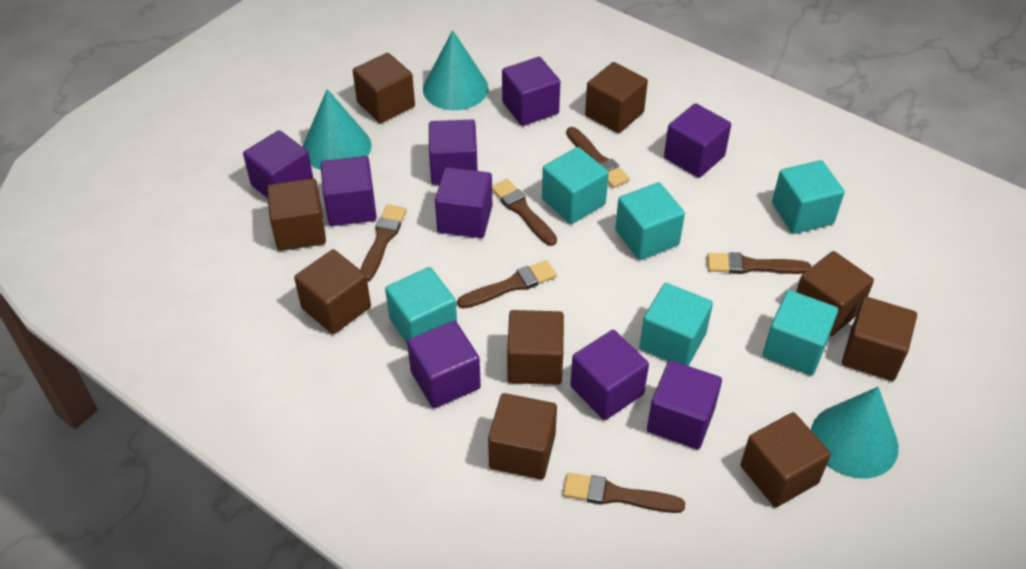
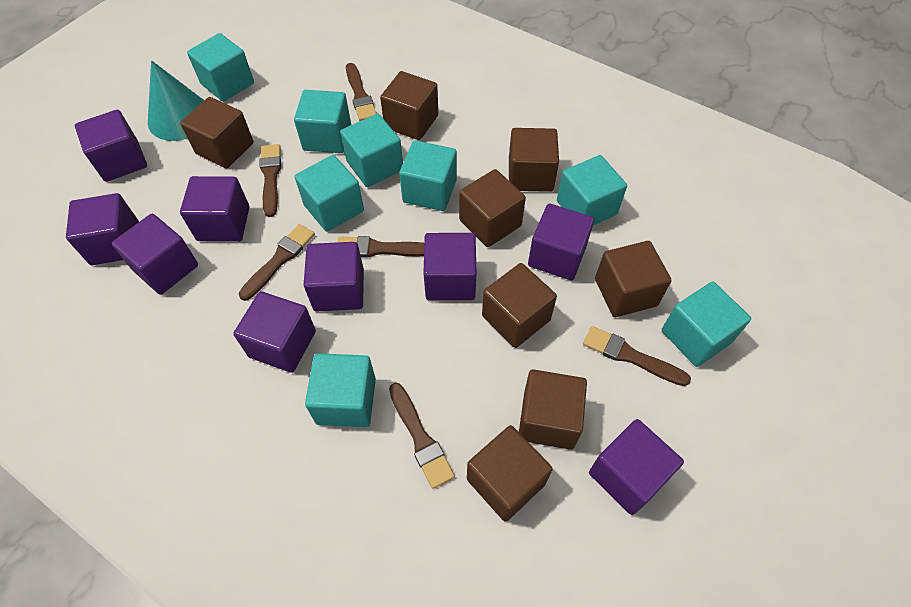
brown cube: [267,178,326,251] [294,249,371,334] [353,53,415,123] [488,393,557,479] [507,310,564,385] [585,62,648,133] [740,412,831,507] [796,251,874,336] [842,297,917,381] = 9 -> [180,97,254,169] [380,71,438,140] [459,169,526,247] [467,425,553,522] [482,263,557,348] [509,128,559,192] [519,369,587,450] [595,241,672,317] = 8
turquoise cone: [303,89,372,170] [423,30,489,110] [811,387,899,479] = 3 -> [148,60,204,141] = 1
turquoise cube: [385,267,457,343] [542,147,609,224] [615,182,685,260] [639,283,713,366] [763,290,838,375] [772,160,845,234] = 6 -> [187,33,254,102] [294,90,351,153] [295,155,364,232] [305,353,376,427] [340,114,403,187] [399,140,457,211] [557,155,627,226] [662,282,751,367] = 8

